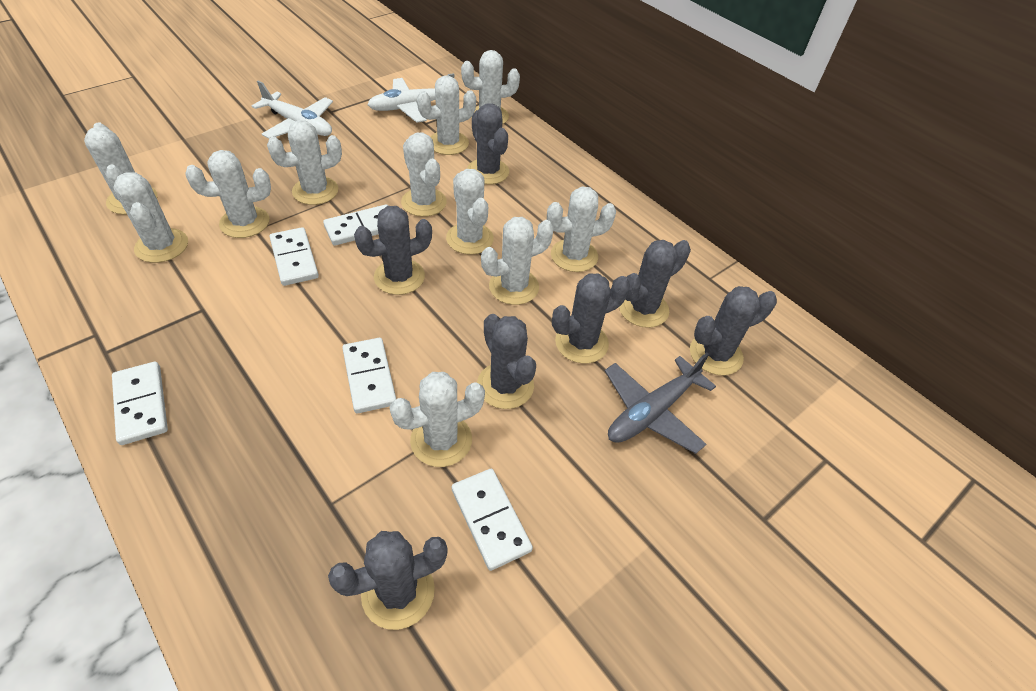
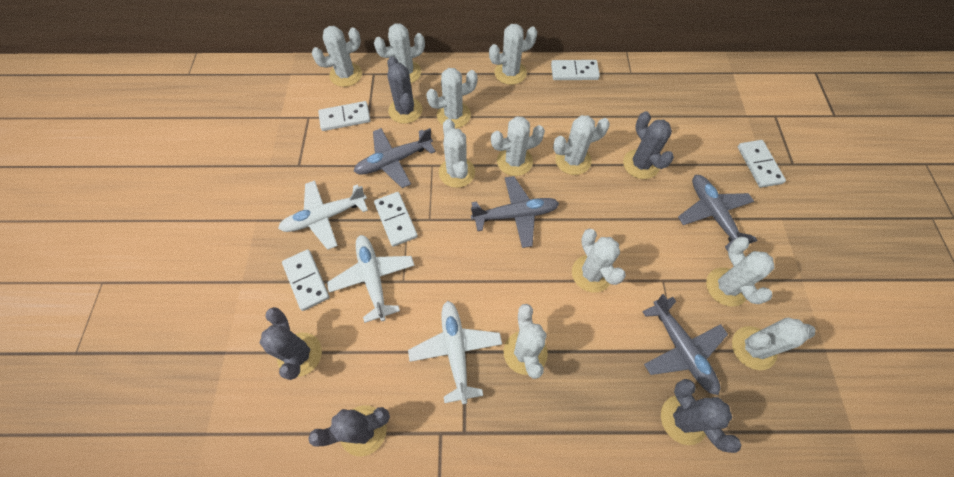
grey cactus: [328,531,448,630] [354,206,432,295] [467,103,509,184] [477,314,536,409] [552,273,630,364] [619,240,691,328] [690,286,777,375] = 7 -> [259,307,322,380] [308,405,390,457] [387,56,422,124] [623,111,674,179] [661,379,741,453] = 5
grey plane: [605,353,716,454] = 1 -> [353,128,436,188] [471,176,559,248] [643,294,728,395] [678,175,757,251] = 4
white plane: [252,80,333,139] [367,73,455,123] = 2 -> [278,180,368,250] [327,235,415,323] [408,301,502,404] = 3

